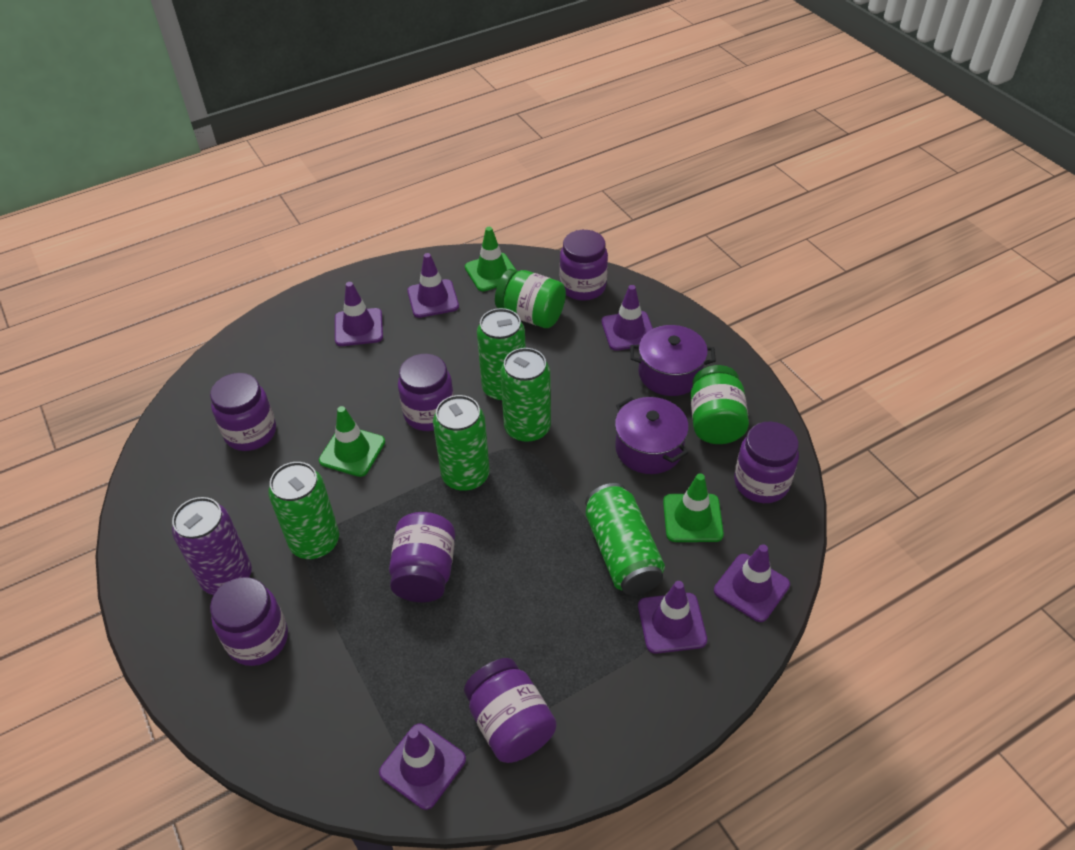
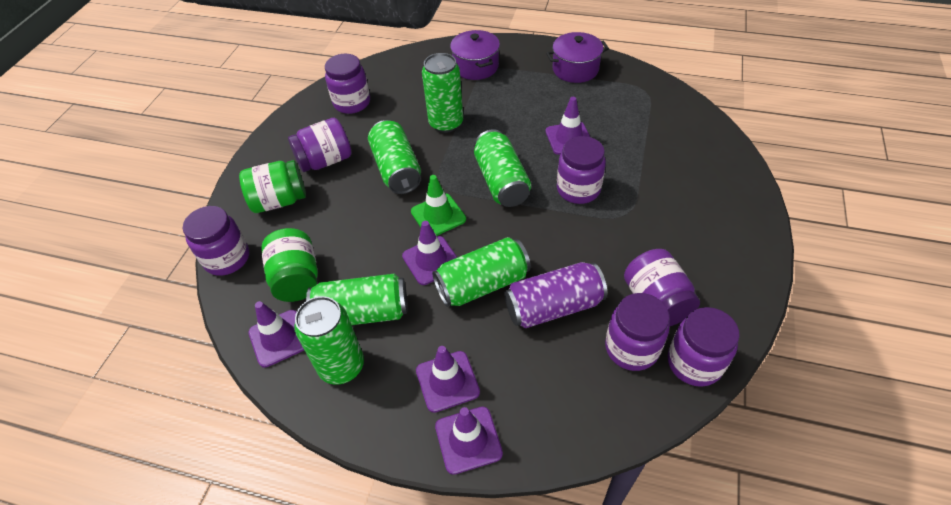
green can: [268,462,339,559] [433,395,490,491] [477,308,526,402] [500,348,551,443] [585,483,665,595] = 5 -> [294,296,364,385] [306,274,408,325] [368,120,421,194] [422,53,463,133] [432,237,531,307] [474,129,531,207] = 6
green traffic cone: [319,406,385,477] [465,227,516,292] [663,474,724,542] = 3 -> [411,175,466,236] = 1
purple traffic cone: [335,282,383,346] [379,724,466,810] [407,253,459,318] [602,285,653,351] [638,581,707,654] [714,544,790,622] = 6 -> [248,301,304,368] [402,221,457,285] [416,346,480,413] [435,407,503,475] [546,97,590,155] = 5

